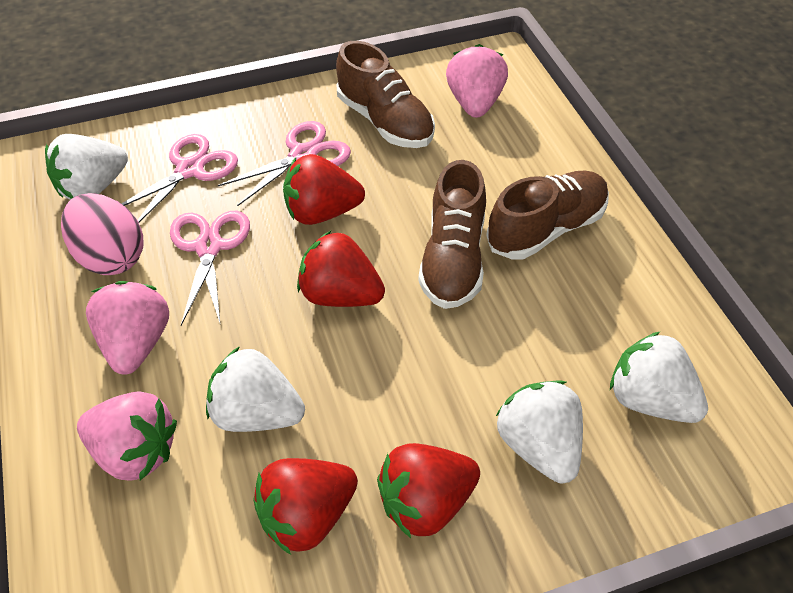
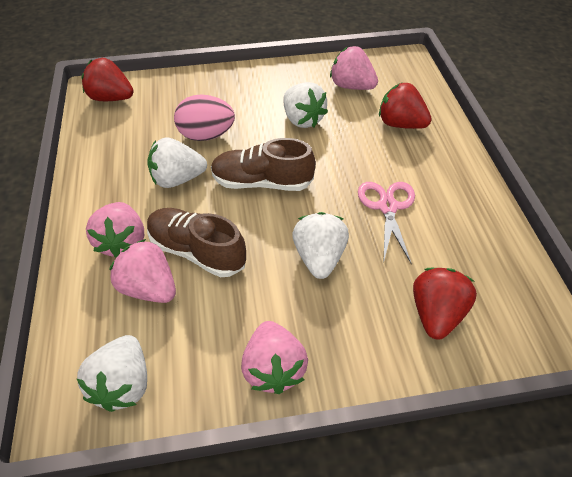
brown shoe: [336,41,435,148] [418,160,486,309] [486,170,609,260] = 3 -> [147,208,246,277] [211,138,316,191] = 2
pink scissors: [121,134,238,223] [170,211,250,326] [218,121,351,206] = 3 -> [358,182,415,264] = 1
pink strawberry: [77,391,177,481] [86,281,169,375] [446,44,508,118] = 3 -> [86,202,144,258] [109,239,176,303] [241,321,308,394] [330,46,378,90] = 4
red strawberry: [253,458,358,555] [283,154,365,225] [297,231,385,307] [377,443,480,538] = 4 -> [81,58,134,101] [379,83,432,129] [413,268,477,340] = 3

